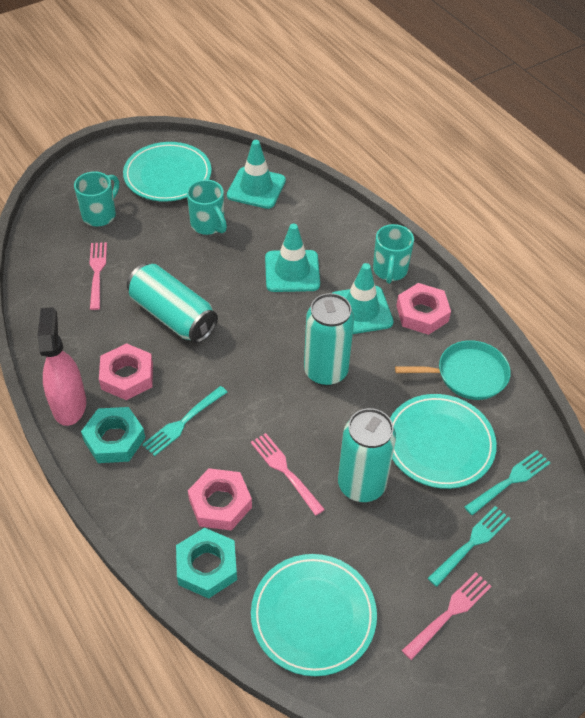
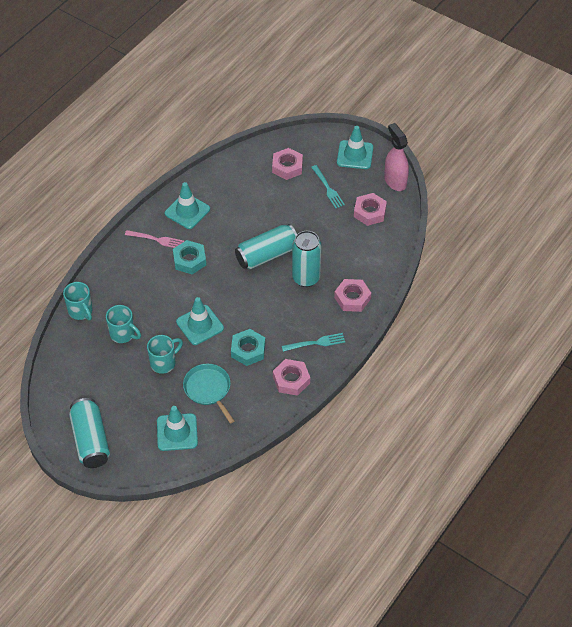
pink fork: [90,242,107,310] [251,433,325,516] [402,572,492,660] = 3 -> [125,230,184,248] = 1
pink nut: [99,343,153,400] [188,468,252,531] [396,283,451,335] = 3 -> [272,148,303,180] [273,359,310,396] [334,279,371,312] [354,193,387,226] = 4
turquoise fork: [142,386,227,456] [428,506,511,587] [464,450,550,515] = 3 -> [282,333,345,352] [311,165,345,209] = 2
turquoise plate: [123,142,212,202] [251,554,377,676] [390,394,497,489] = 3 -> none = 0
turquoise traffic cone: [227,140,286,209] [265,224,320,292] [332,263,394,334] = 3 -> [157,406,198,451] [165,182,210,229] [176,297,224,345] [337,126,373,169] = 4

